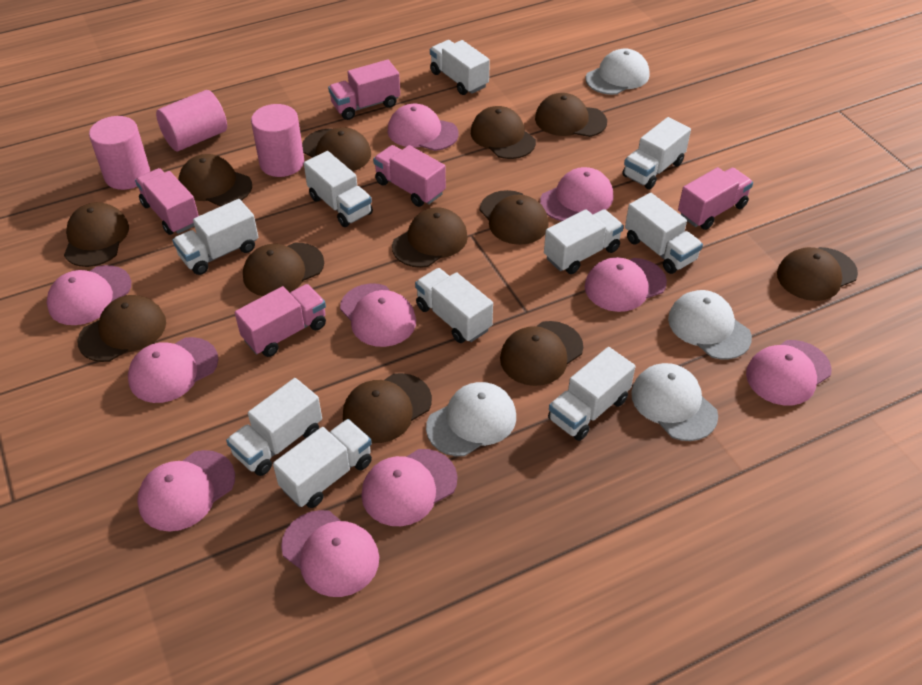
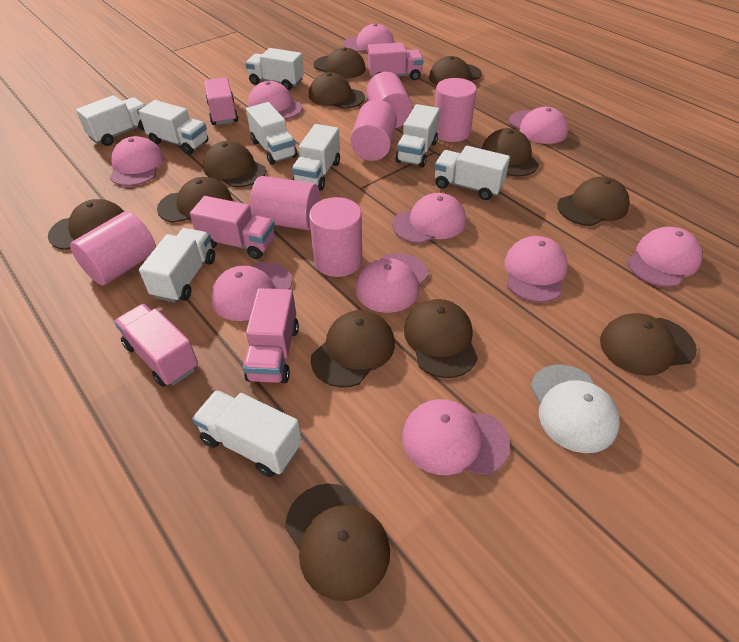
pink cylinder: [89,116,150,190] [156,90,227,151] [251,104,304,177] = 3 -> [70,211,156,286] [250,176,320,230] [309,197,362,277] [350,100,397,161] [366,72,413,128] [435,78,477,142] = 6
white cap: [426,382,516,456] [586,49,649,95] [631,363,718,441] [668,290,752,359] = 4 -> [531,365,620,453] = 1
white truck: [172,199,259,275] [226,378,322,476] [273,419,372,508] [304,151,373,227] [415,268,493,343] [430,40,490,95] [544,209,624,274] [548,347,635,441] [622,117,691,189] [625,193,703,274] = 10 -> [76,95,146,146] [139,100,208,155] [139,228,215,303] [192,390,302,477] [245,48,304,90] [246,102,297,165] [292,124,340,191] [395,104,440,167] [434,146,510,200] = 9

